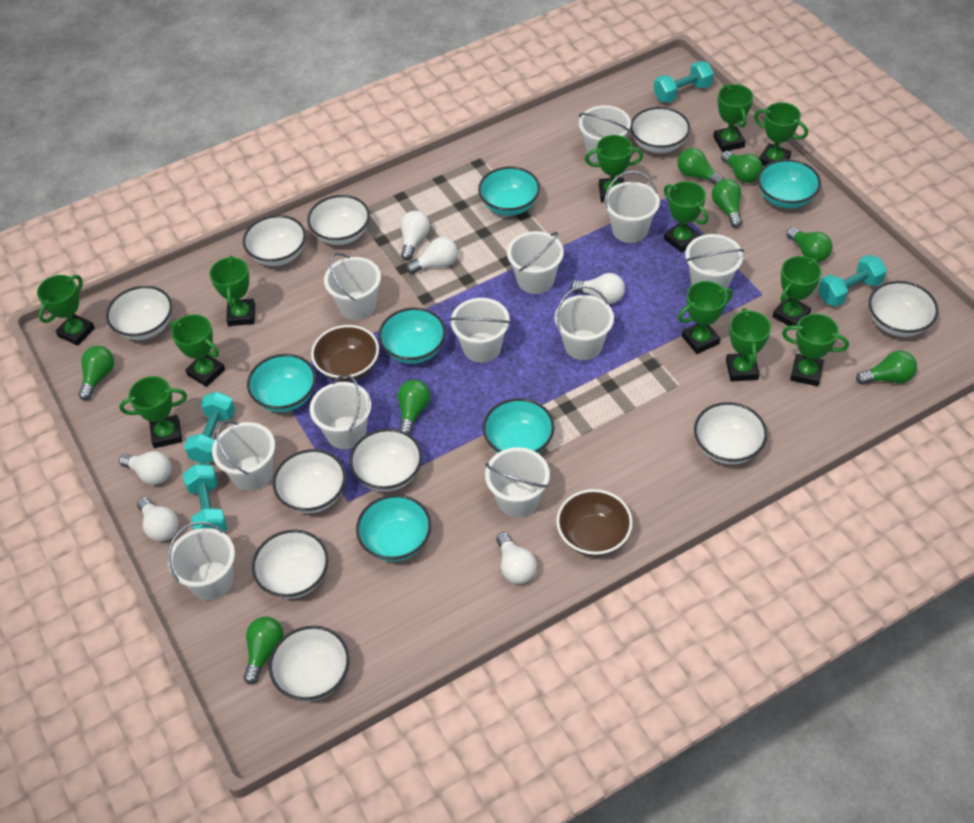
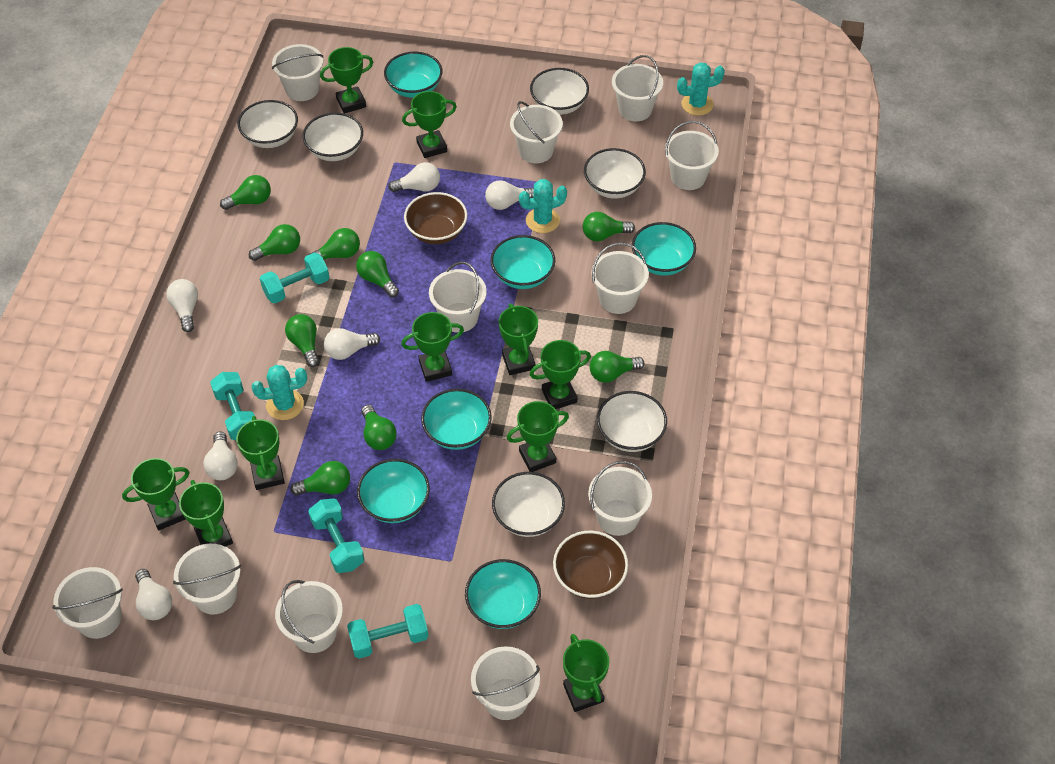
green light bulb: [78,346,114,400] [243,616,284,685] [398,380,430,435] [677,148,724,185] [712,179,742,228] [721,151,763,183] [786,227,833,262] [856,351,917,385] = 8 -> [220,175,271,210] [249,224,300,261] [285,314,319,367] [290,461,350,496] [309,228,360,259] [356,251,399,297] [361,405,397,450] [583,212,635,241] [590,351,644,383] = 9
green trophy: [37,275,95,346] [119,376,187,448] [170,314,225,387] [209,255,255,326] [585,135,643,202] [664,181,708,253] [678,281,733,354] [713,84,754,152] [726,308,771,382] [754,102,808,166] [773,256,822,326] [782,313,849,386] = 12 -> [122,458,190,530] [179,480,233,547] [236,416,285,490] [320,47,373,114] [401,312,464,382] [402,91,457,158] [499,304,538,375] [507,401,569,472] [529,340,591,409] [563,634,609,712] = 10
turquoise cactus: none = 0 -> [251,365,307,420] [519,179,567,233] [677,62,725,116] = 3
white bowl: [106,286,172,340] [243,215,306,266] [252,530,329,599] [269,626,350,701] [273,449,346,513] [307,195,370,245] [350,429,422,492] [630,107,690,153] [694,402,767,465] [869,281,939,337] = 10 -> [238,100,298,148] [303,113,363,161] [492,472,565,537] [530,68,589,115] [584,148,646,199] [597,391,667,452] = 6

